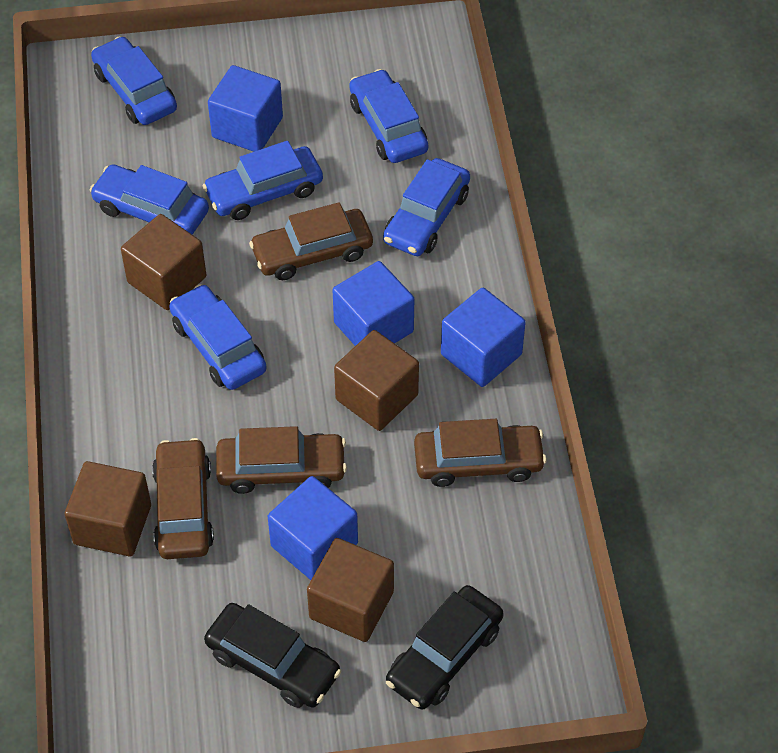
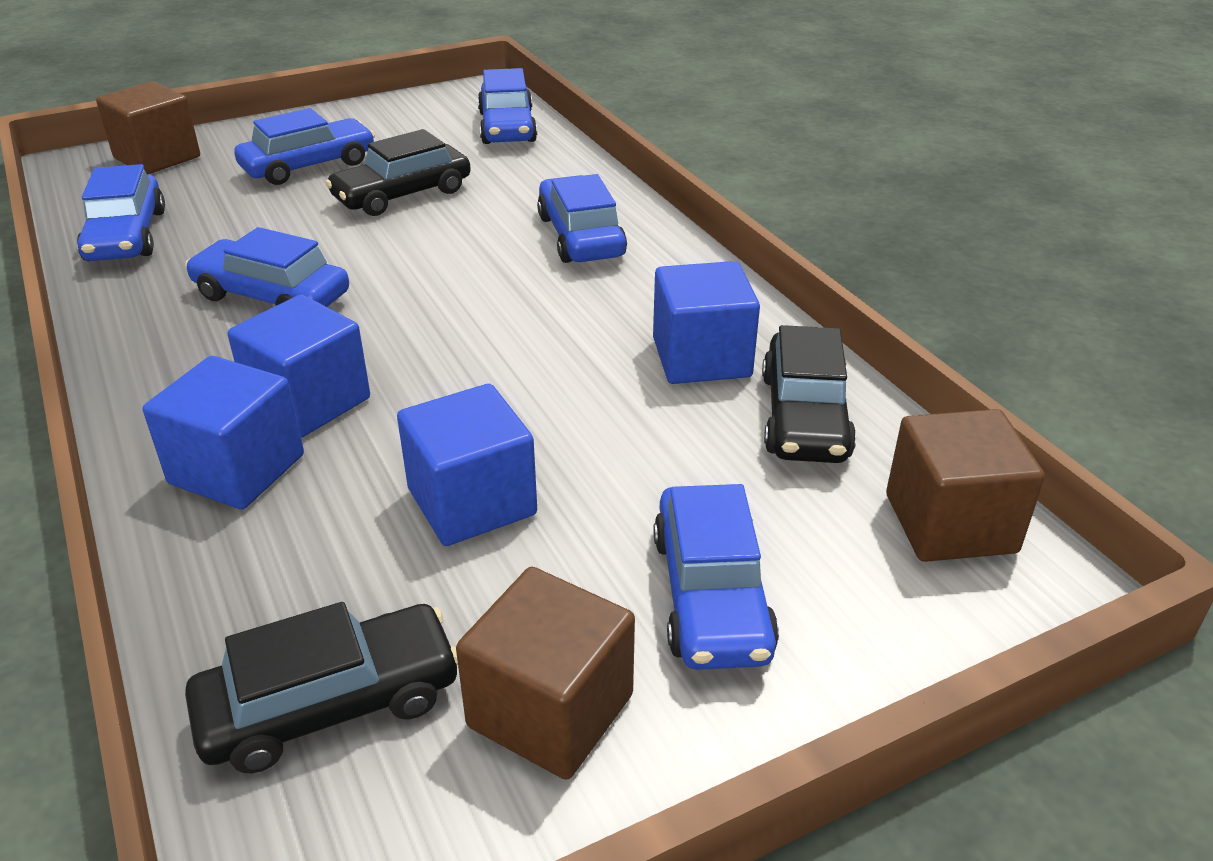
black car: [204,603,342,708] [386,585,504,710] = 2 -> [185,602,458,773] [325,129,471,216] [762,325,856,463] = 3
brown car: [152,438,214,559] [216,426,347,494] [249,202,373,280] [414,419,547,487] = 4 -> none = 0
brown cube: [65,461,151,556] [121,214,206,310] [307,538,394,642] [334,330,419,431] = 4 -> [96,81,200,174] [456,567,635,780] [886,409,1045,562] = 3

